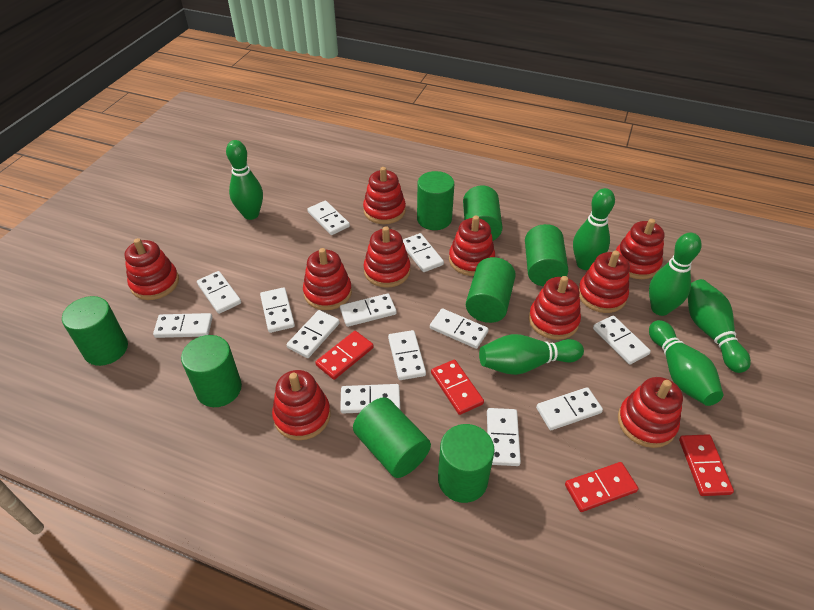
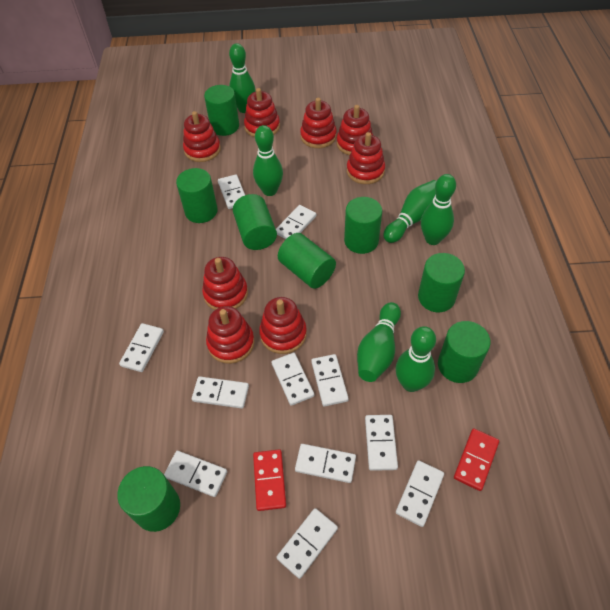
red domino: [315,331,374,380] [431,360,484,415] [565,462,638,512] [679,434,734,496] = 4 -> [253,450,286,511] [454,428,499,491] = 2
red stacking toy: [125,238,179,300] [272,370,331,440] [303,248,352,310] [363,167,406,224] [364,226,410,288] [449,216,495,276] [529,276,581,340] [579,251,630,313] [615,219,664,279] [618,377,683,448] = 10 -> [183,111,221,162] [202,257,248,310] [206,306,255,364] [244,88,280,137] [259,297,307,354] [300,98,337,148] [337,105,373,155] [347,132,385,184] = 8
white domino: [153,313,213,338] [197,271,241,314] [260,287,295,333] [287,310,340,358] [307,200,350,235] [340,293,397,327] [340,384,400,413] [388,330,426,380] [403,233,444,272] [430,308,489,349] [487,408,521,466] [536,387,603,430] [593,315,651,365] = 13 -> [119,323,164,372] [164,451,227,497] [192,376,249,409] [218,174,245,209] [272,353,314,406] [276,205,316,239] [277,508,338,579] [295,444,356,483] [311,354,349,407] [365,415,398,471] [396,460,444,527] = 11

